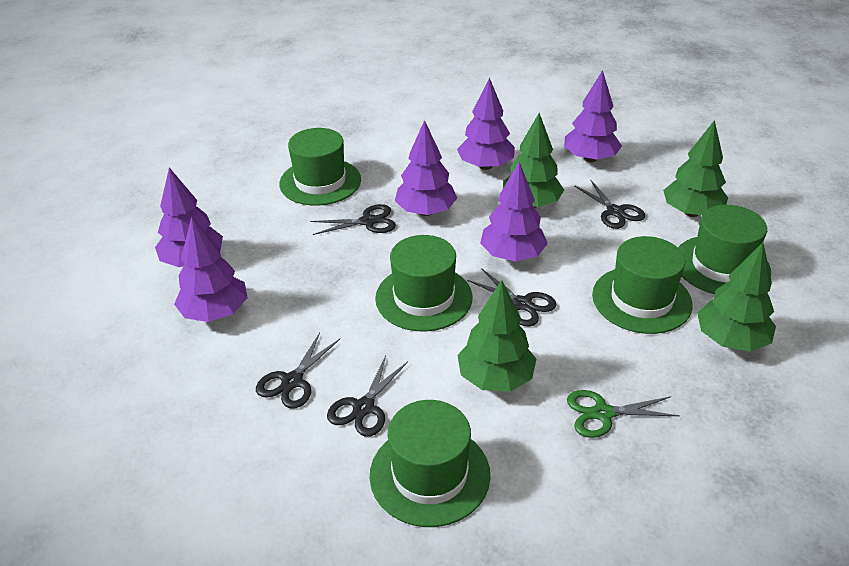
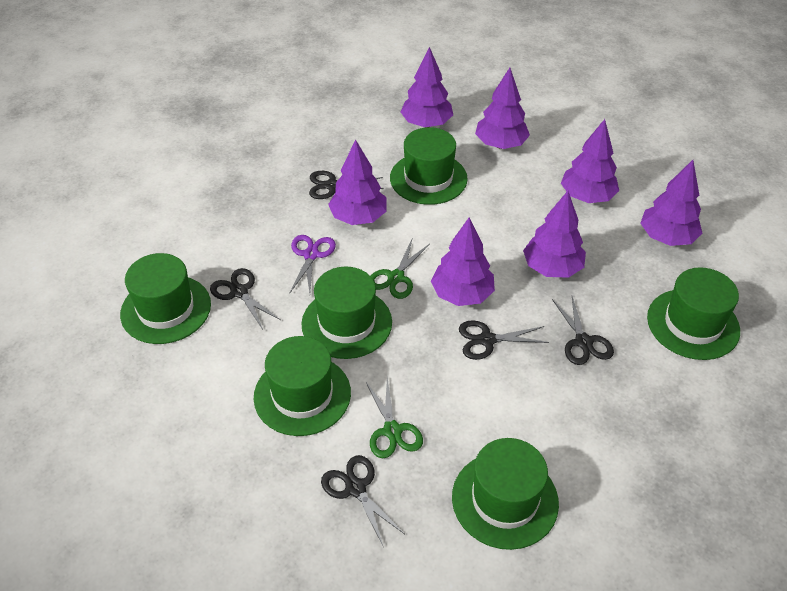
green hat: [279,128,361,206] [370,400,490,527] [375,235,473,332] [592,236,693,334] [678,205,771,294] = 5 -> [120,253,211,344] [254,336,351,436] [301,267,392,359] [390,127,468,205] [452,438,559,550] [647,267,740,360] = 6
green scissors: [567,390,680,438] = 1 -> [365,377,423,458] [371,240,430,299] = 2
green tree: [457,280,536,392] [503,113,564,208] [663,120,728,217] [697,242,776,352] = 4 -> none = 0
purple scissors: none = 0 -> [290,235,336,293] = 1
purple tree: [155,167,223,267] [174,217,248,322] [395,120,457,216] [457,77,515,170] [480,161,548,262] [564,70,622,162] = 6 -> [328,139,387,225] [401,47,453,128] [431,217,495,306] [475,68,530,149] [523,191,586,278] [561,119,619,203] [641,160,702,246] = 7

